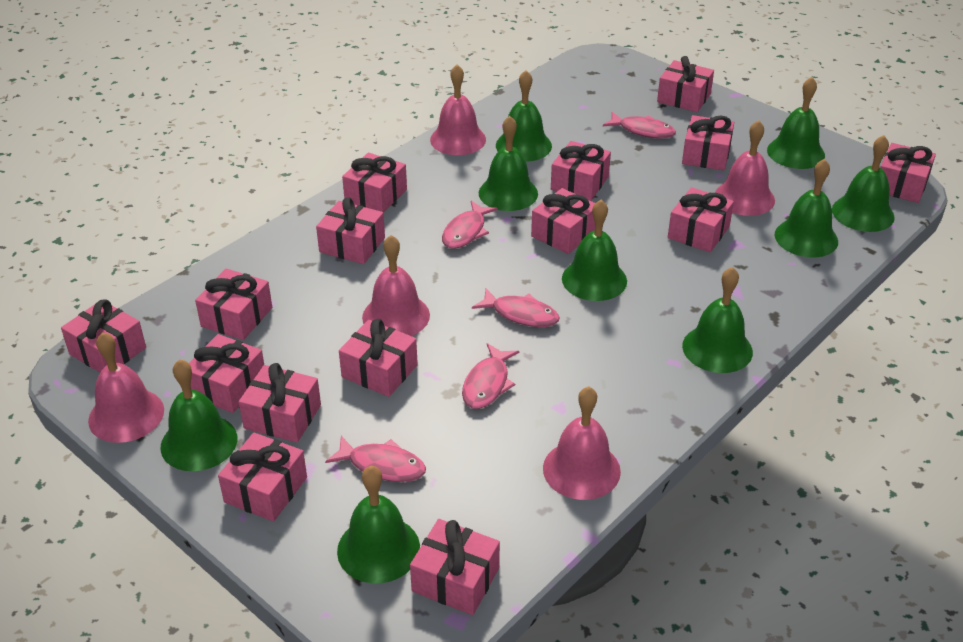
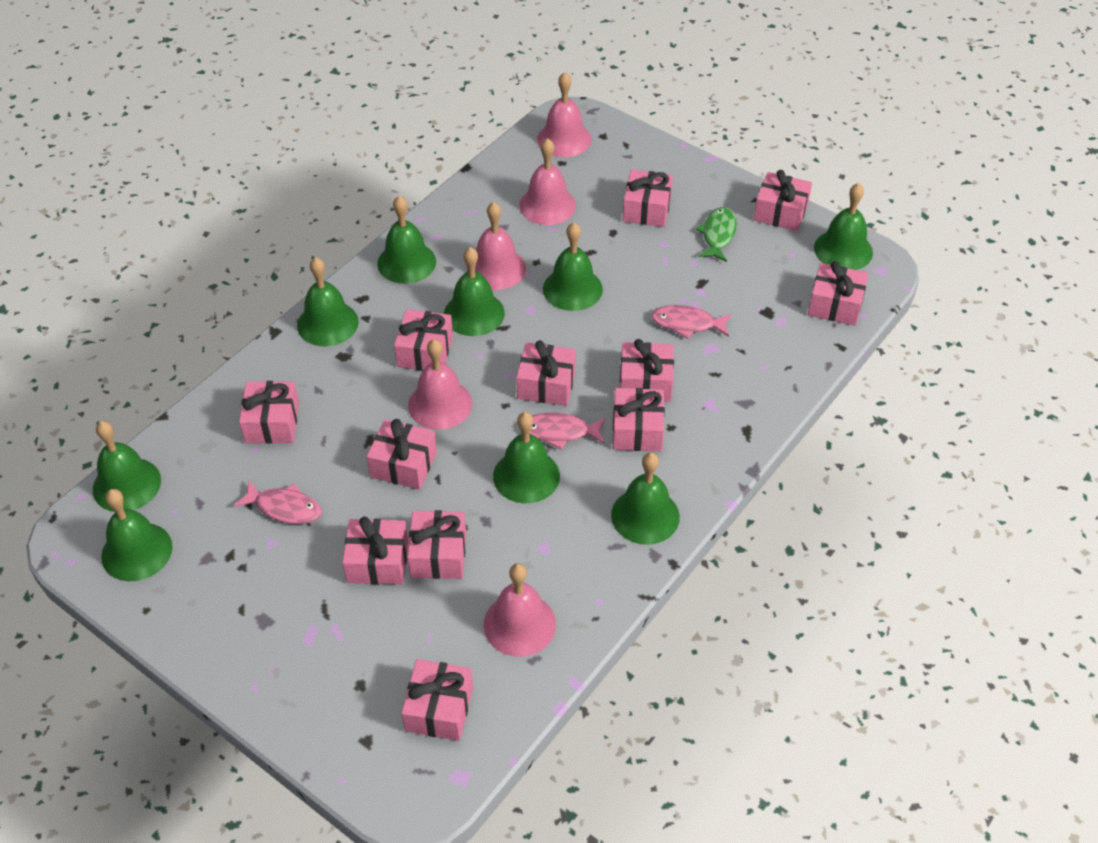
green fish: none = 0 -> [696,207,737,262] = 1
pink fish: [325,436,426,482] [442,201,498,249] [462,343,519,409] [472,289,560,327] [603,112,676,138] = 5 -> [234,481,322,524] [529,413,606,450] [651,305,731,339] = 3
pink gift: [61,299,146,373] [189,334,264,413] [195,269,272,340] [218,433,307,522] [239,363,321,442] [316,197,385,264] [339,319,418,397] [342,153,407,213] [410,519,500,615] [531,188,595,254] [551,141,611,201] [657,56,714,112] [668,187,734,252] [682,115,734,171] [880,143,936,203] = 15 -> [239,381,299,444] [342,517,408,584] [367,419,437,489] [394,309,453,371] [401,659,473,741] [407,510,466,579] [516,340,576,406] [613,388,665,451] [620,339,674,402] [623,169,673,227] [753,170,812,231] [808,261,869,326] = 12

